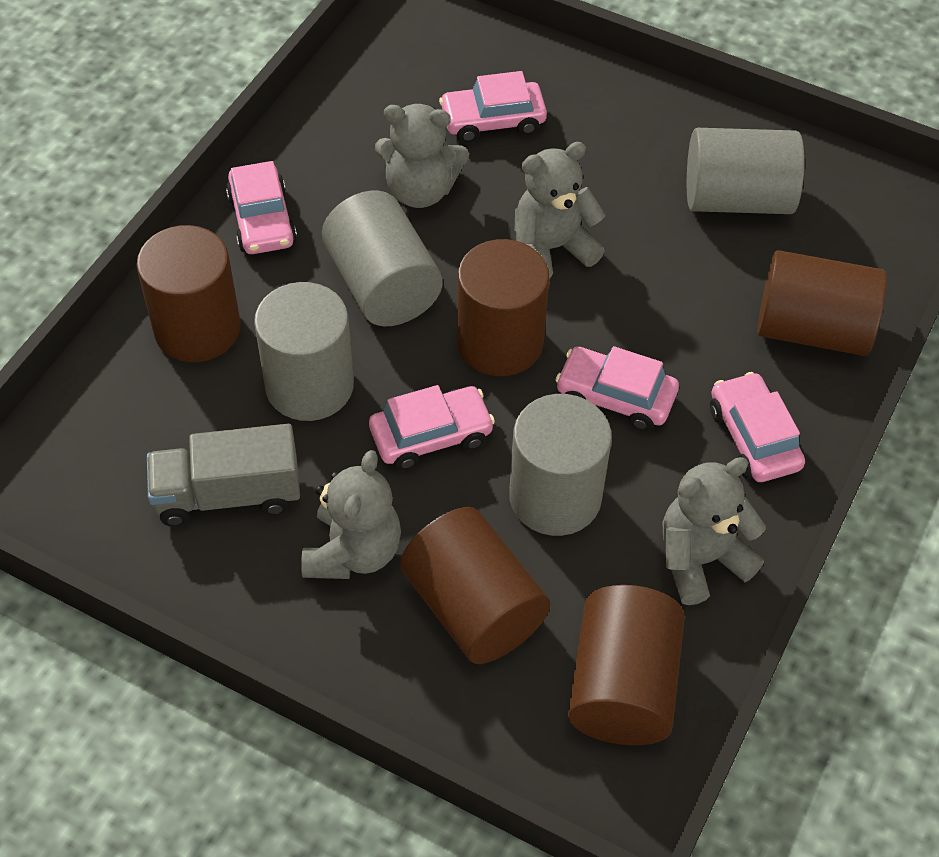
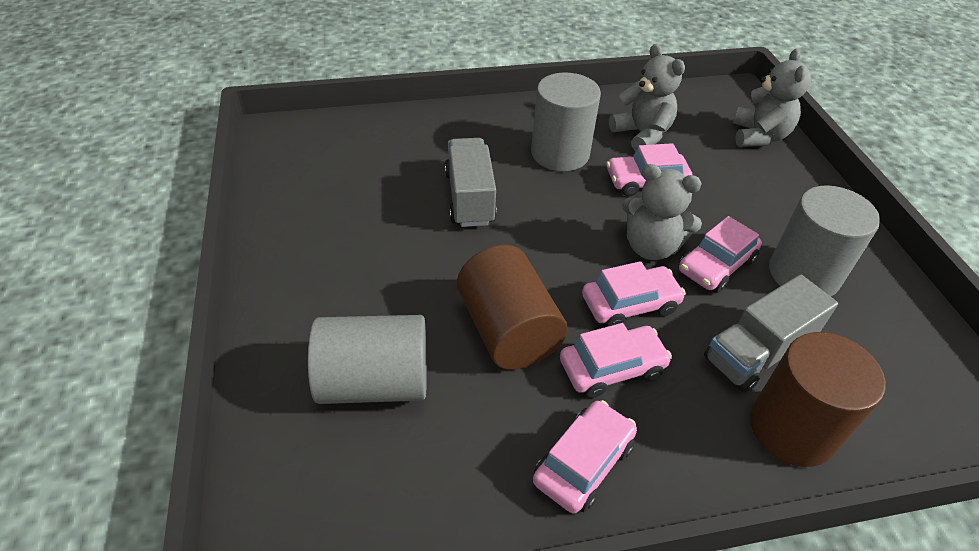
brown cylinder: [136,225,241,362] [400,507,550,664] [457,239,549,376] [568,585,685,745] [757,250,887,356] = 5 -> [457,245,568,370] [750,332,886,467] = 2
grey cylinder: [254,282,354,421] [322,191,443,327] [509,394,612,536] [687,128,804,214] = 4 -> [308,315,427,404] [531,72,601,171] [769,185,880,296] = 3
grey teddy bear: [301,450,401,579] [375,104,469,208] [514,142,606,279] [663,457,766,605] = 4 -> [609,44,685,151] [622,164,702,260] [733,49,811,147] = 3
grey truck: [147,424,300,526] = 1 -> [445,138,497,227] [704,274,838,393] = 2

